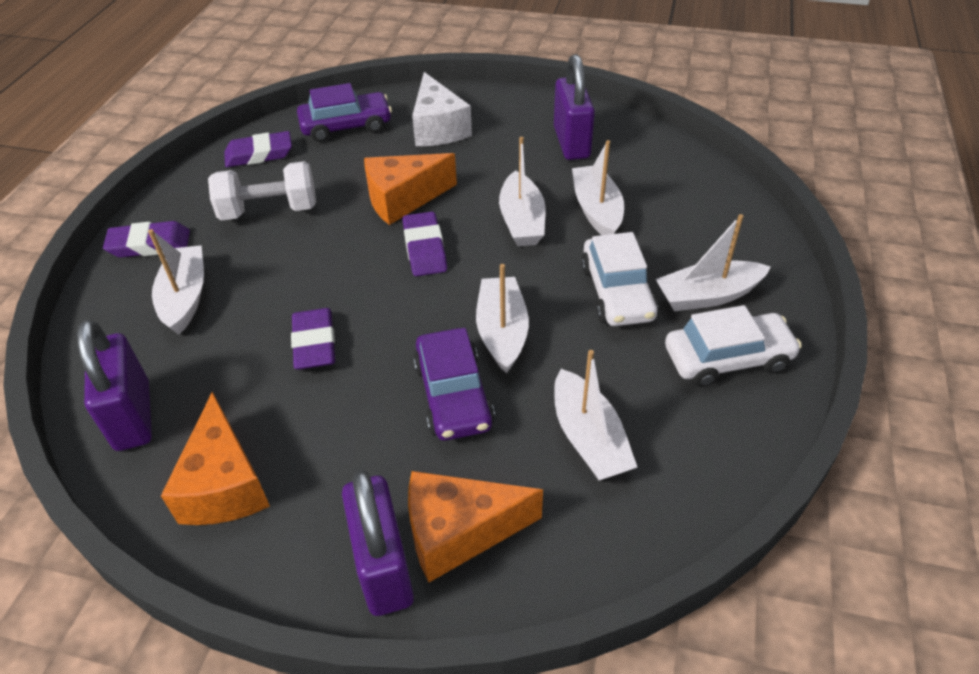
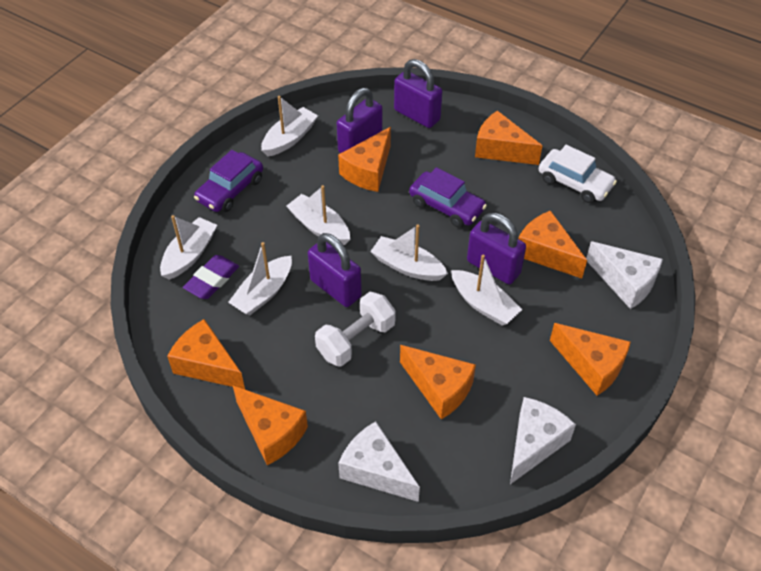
orange cheese: [161,392,270,525] [364,153,457,225] [408,471,543,582] = 3 -> [167,319,245,389] [233,386,308,465] [338,127,391,192] [400,345,476,420] [475,111,542,165] [518,210,587,279] [550,323,631,396] = 7
purple eraser: [103,221,190,258] [224,131,292,167] [291,308,335,370] [402,212,447,276] = 4 -> [183,255,239,299] = 1
purple padlock: [77,319,152,451] [342,470,414,616] [554,54,595,160] = 3 -> [308,233,362,307] [337,88,382,153] [394,59,442,128] [467,213,526,284] = 4
white car: [581,232,658,326] [665,305,802,387] = 2 -> [539,145,617,203] = 1
white cheese: [412,72,472,146] = 1 -> [338,421,420,502] [510,397,576,484] [586,241,663,309] = 3

